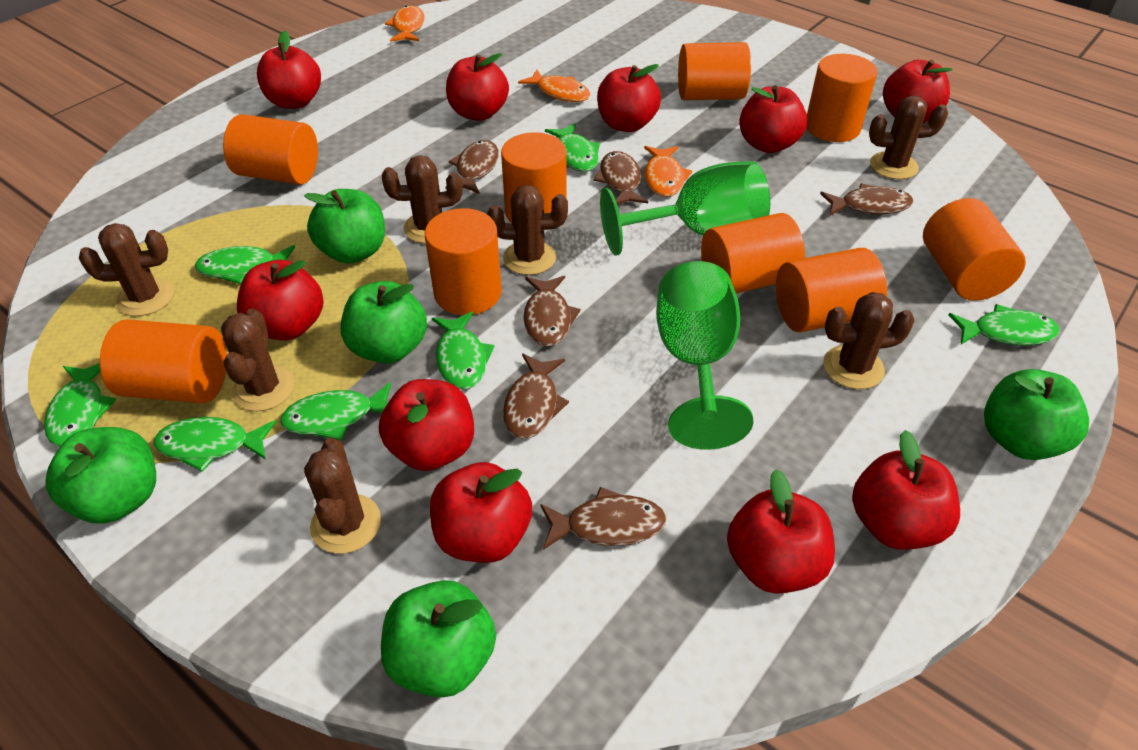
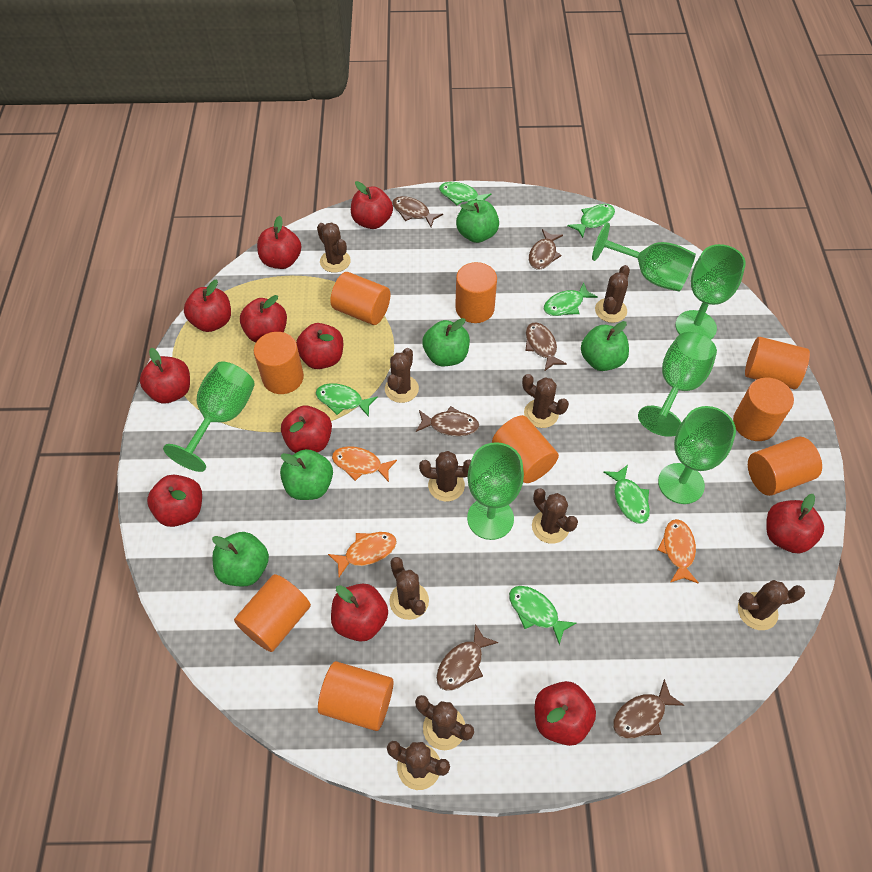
brown cactus: [79,223,174,316] [221,308,295,411] [304,438,381,554] [382,155,463,243] [487,185,568,275] [823,292,915,389] [869,96,948,179] = 7 -> [317,222,351,273] [385,348,419,403] [387,741,450,790] [389,557,429,620] [415,695,474,750] [419,451,471,502] [522,374,569,428] [532,488,578,544] [595,265,630,323] [738,580,805,630] = 10
green fish: [44,363,116,447] [154,417,276,472] [195,245,295,284] [280,382,391,440] [432,312,495,389] [545,123,600,172] [948,304,1060,346] = 7 -> [316,383,378,417] [439,182,491,205] [509,586,576,645] [544,283,598,316] [567,204,615,238] [603,465,650,524] = 6
green goblet: [600,161,770,256] [656,261,754,450] = 2 -> [163,362,255,472] [467,442,524,540] [592,223,696,292] [638,332,717,437] [658,406,736,504] [675,244,746,340] = 6
red apple: [237,260,324,340] [257,31,321,109] [379,379,474,471] [430,462,532,563] [446,53,509,121] [597,64,661,132] [727,469,835,594] [739,85,807,153] [852,430,960,550] [883,60,952,123] = 10 -> [140,348,190,404] [147,475,202,527] [184,280,231,332] [240,295,287,342] [257,216,302,269] [281,405,332,453] [296,323,343,369] [331,584,388,642] [351,181,393,229] [535,681,596,746] [766,494,824,553] = 11

